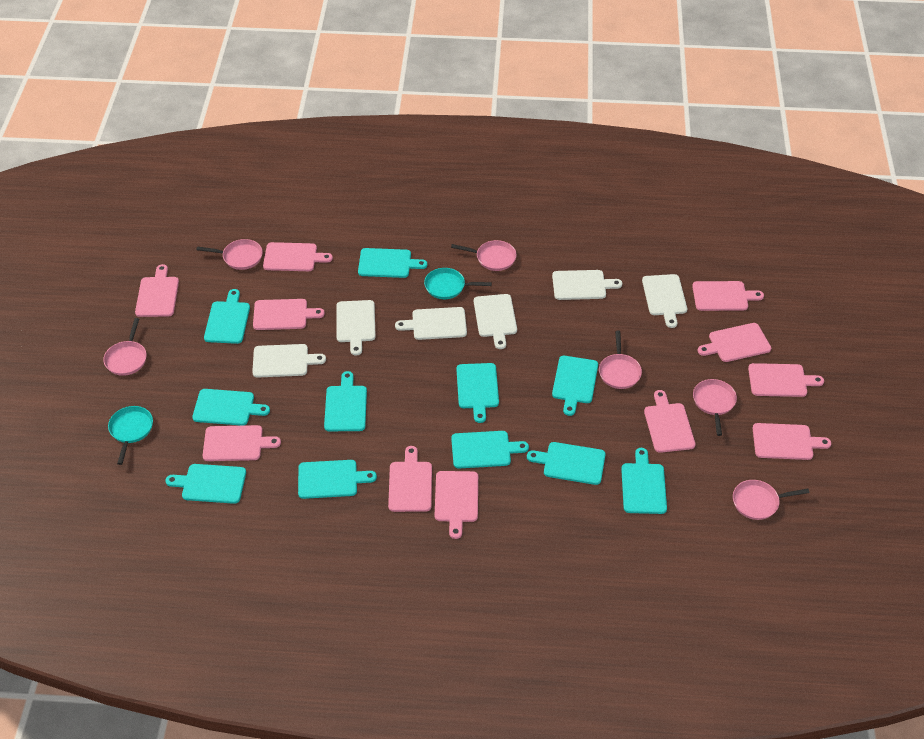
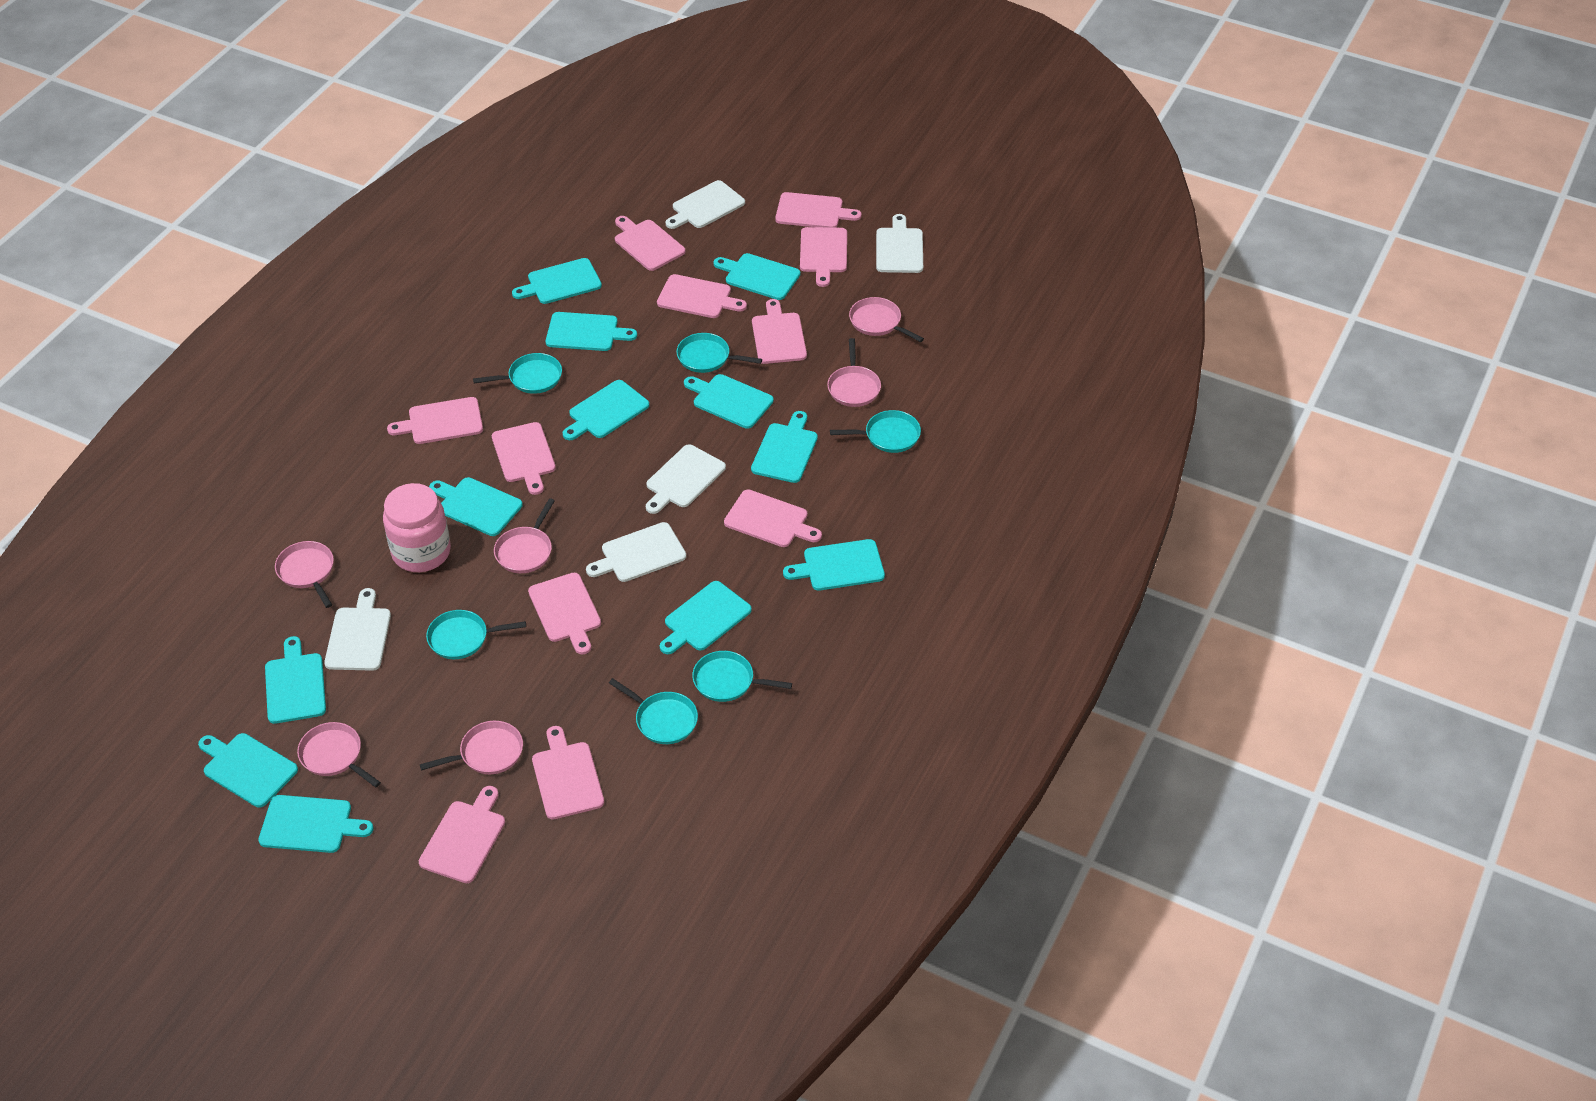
pink jar: none = 0 -> [383,483,451,572] = 1
turquoise cutting board: [166,464,246,504] [192,389,270,426] [204,289,250,344] [298,460,377,499] [324,371,367,431] [358,248,427,278] [451,431,529,469] [456,363,499,423] [527,442,606,485] [552,356,598,416] [621,448,667,514] = 11 -> [198,733,298,808] [258,795,374,853] [265,636,326,724] [429,477,523,536] [512,258,602,304] [546,312,637,351] [562,380,649,440] [660,581,752,654] [684,374,774,429] [714,253,801,300] [751,411,818,483] [783,539,885,591] = 12
turquoise pan: [108,406,153,465] [424,268,492,299] = 2 -> [426,610,526,659] [473,353,562,394] [609,678,698,744] [677,333,762,373] [692,651,792,702] [830,410,921,453] = 6
white cutting board: [252,344,326,378] [336,300,376,356] [395,307,467,340] [474,294,517,349] [552,270,622,300] [642,274,687,328] = 6 -> [324,588,391,671] [586,522,686,582] [646,444,726,514] [666,180,745,229] [876,214,923,273] = 5

